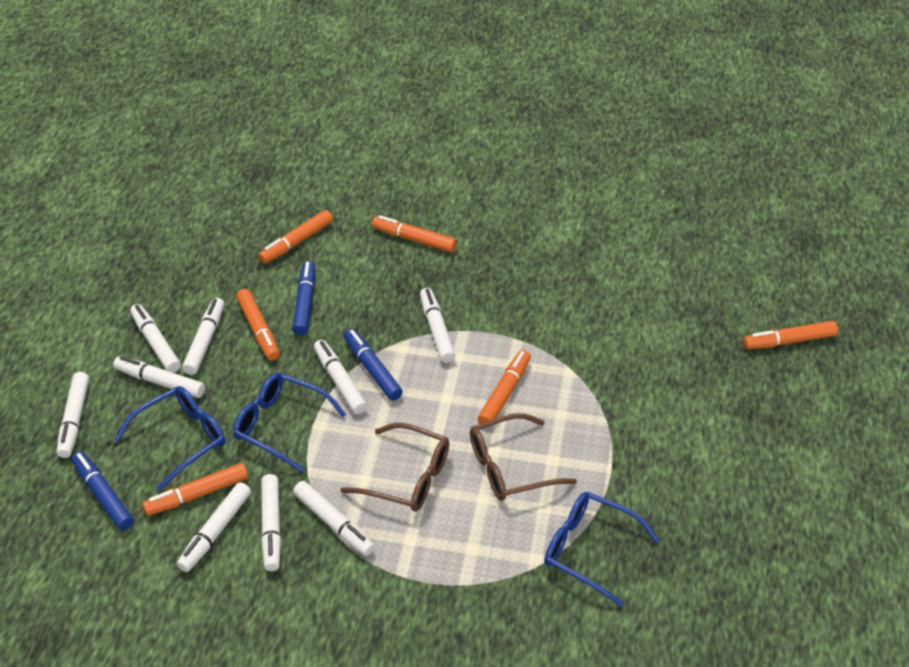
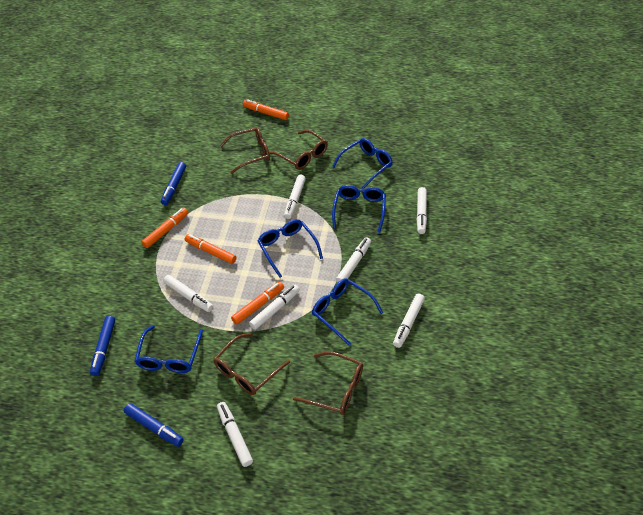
blue glasses: [114,386,226,491] [233,373,346,473] [544,492,660,607] = 3 -> [135,325,203,373] [258,219,323,278] [312,278,383,346] [332,138,393,189] [332,185,386,233] = 5
brown glasses: [340,423,449,512] [470,413,577,501] = 2 -> [213,333,290,395] [220,127,270,174] [269,130,328,170] [293,351,363,415] = 4
orange marker: [142,463,248,516] [236,289,280,361] [258,210,333,264] [372,215,457,252] [478,350,531,427] [743,321,838,349] = 6 -> [142,208,188,248] [185,234,237,264] [231,282,284,324] [243,99,289,120] = 4
white marker: [57,372,89,458] [113,356,205,398] [130,304,181,373] [177,482,251,572] [182,298,224,375] [261,474,281,571] [293,481,375,556] [314,340,367,414] [420,288,456,363] = 9 -> [163,275,213,312] [217,402,253,467] [249,285,300,330] [284,174,306,219] [336,237,371,282] [393,293,425,348] [416,187,427,234] = 7

